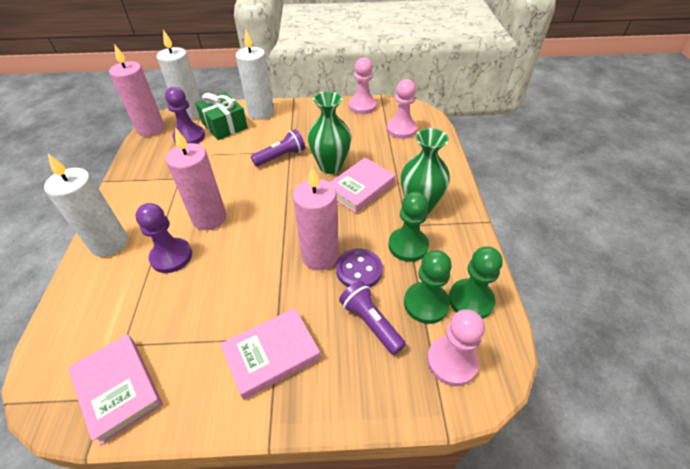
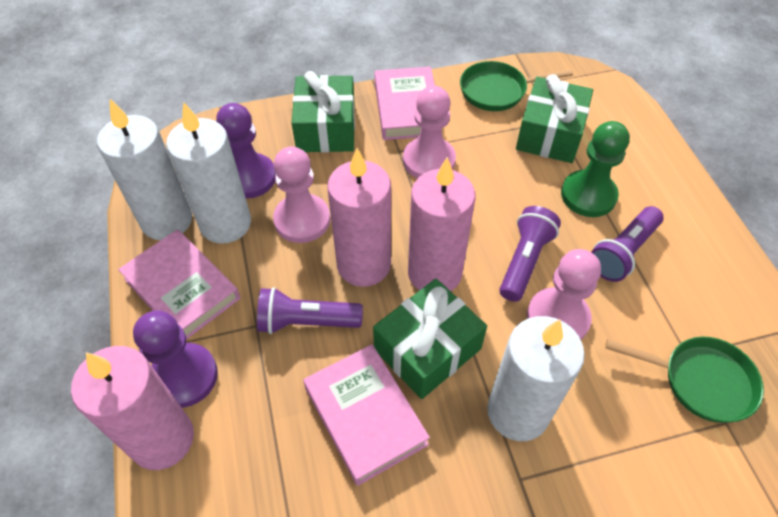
green gift: [195,92,248,140] = 1 -> [292,71,355,152] [373,279,487,399] [516,74,593,163] = 3
green pan: none = 0 -> [460,61,573,111] [605,337,764,423] = 2
green pawn: [388,192,429,262] [404,250,452,324] [449,246,503,319] = 3 -> [561,121,630,217] = 1
green vase: [308,91,351,174] [401,128,450,214] = 2 -> none = 0
purple button: [336,248,383,287] = 1 -> none = 0
purple flashlight: [251,129,305,167] [339,281,406,355] = 2 -> [257,287,363,334] [499,206,561,302] [591,206,664,282] = 3

